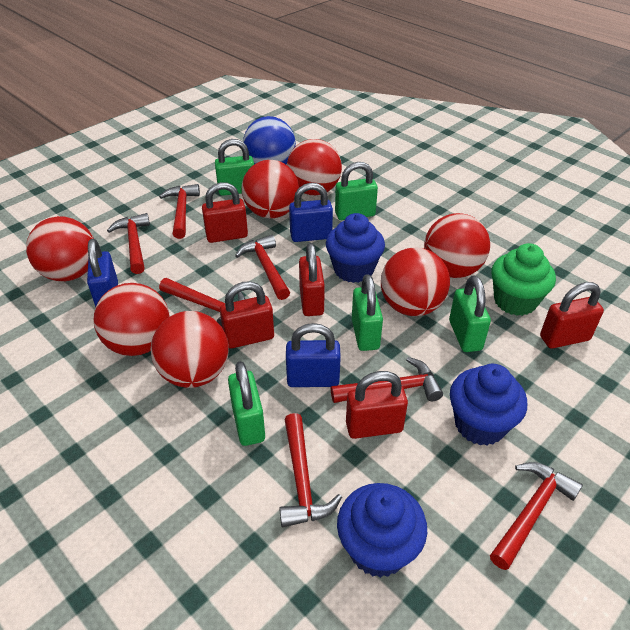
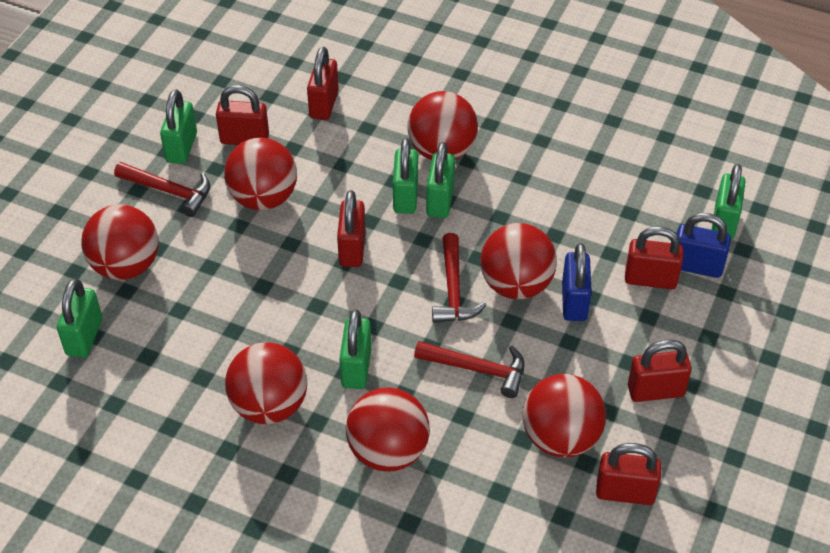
blue ball: [243,116,296,164] = 1 -> none = 0
blue cupcake: [326,213,385,283] [337,483,427,578] [450,364,527,446] = 3 -> none = 0
blue padlock: [87,239,118,307] [286,323,341,387] [289,183,333,242] = 3 -> [562,243,592,321] [677,213,731,278] = 2
green cupcake: [491,243,556,316] = 1 -> none = 0
green padlock: [215,139,254,196] [228,361,265,446] [335,162,378,220] [352,274,383,351] [449,276,491,352] = 5 -> [57,279,102,358] [160,89,197,164] [339,309,372,389] [393,138,418,214] [426,142,455,218] [711,164,745,240] = 6
red hammer: [107,213,150,274] [159,184,200,239] [159,278,245,327] [235,235,290,300] [279,413,342,527] [331,357,443,403] [490,462,583,570] = 7 -> [114,162,210,217] [414,341,525,398] [432,233,486,323] = 3
red padlock: [202,182,248,243] [220,281,274,348] [299,243,325,316] [346,371,408,439] [540,282,604,348] = 5 -> [216,85,269,145] [307,46,339,120] [337,190,366,267] [596,443,662,505] [625,226,684,289] [628,340,692,402] = 6

